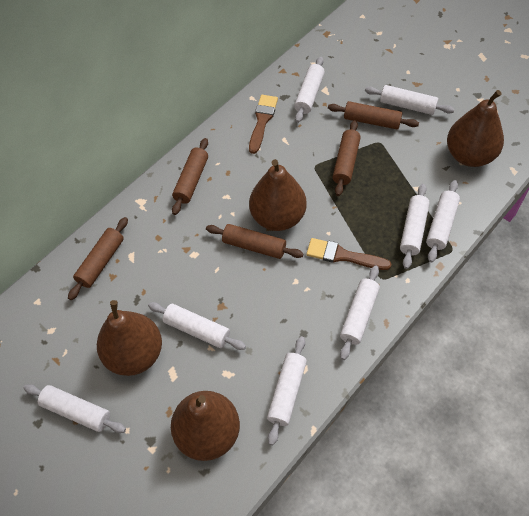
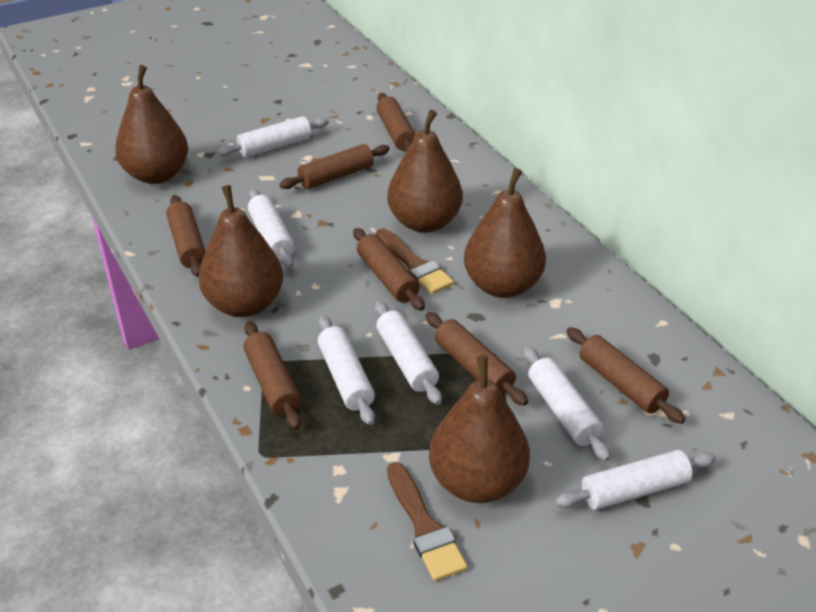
brown pear: [97,300,162,376] [171,391,240,461] [249,159,307,231] [447,90,504,167] = 4 -> [115,65,188,184] [198,185,283,317] [387,110,463,233] [429,355,530,503] [464,168,546,298] = 5
brown rolling pin: [68,217,128,300] [172,138,208,215] [206,224,304,259] [328,101,419,129] [333,120,361,196] = 5 -> [166,195,206,277] [243,321,301,430] [279,144,390,189] [353,228,425,311] [376,93,415,152] [426,312,528,406] [567,327,685,424] = 7
white rolling pin: [23,384,126,433] [148,302,246,350] [267,336,307,445] [294,57,325,123] [340,266,380,360] [365,85,455,115] [400,184,430,269] [426,180,460,262] = 8 -> [217,116,329,158] [248,189,295,268] [318,316,375,425] [375,301,442,405] [524,346,611,461] [555,450,716,510] = 6

